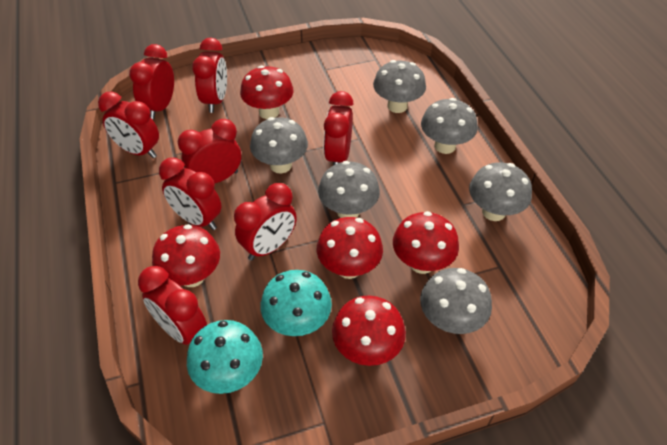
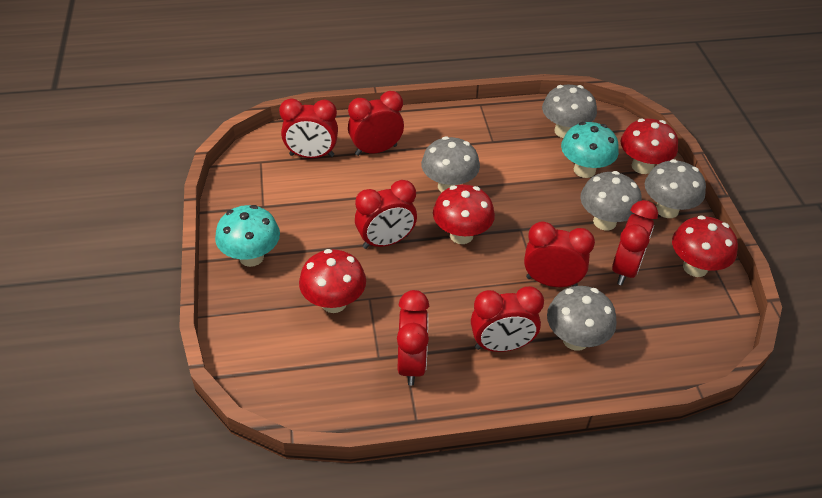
grey mushroom: [250,117,308,174] [318,161,380,218] [373,60,426,113] [420,268,492,334] [421,98,478,154] [469,162,532,221] = 6 -> [421,136,480,192] [542,85,597,138] [547,286,617,351] [580,171,642,230] [645,159,706,218] = 5
red clock: [98,92,159,158] [129,44,174,119] [138,266,207,345] [159,158,222,230] [178,119,241,184] [192,38,227,113] [234,183,297,261] [324,91,354,165] = 8 -> [279,98,338,158] [348,91,404,156] [355,180,417,249] [397,290,429,386] [471,286,544,352] [524,221,595,287] [612,200,658,285] = 7
red mushroom: [152,224,220,287] [240,65,294,119] [317,217,383,279] [332,296,406,366] [393,211,459,274] = 5 -> [299,249,366,313] [433,184,495,244] [620,118,678,174] [672,215,738,277] = 4

